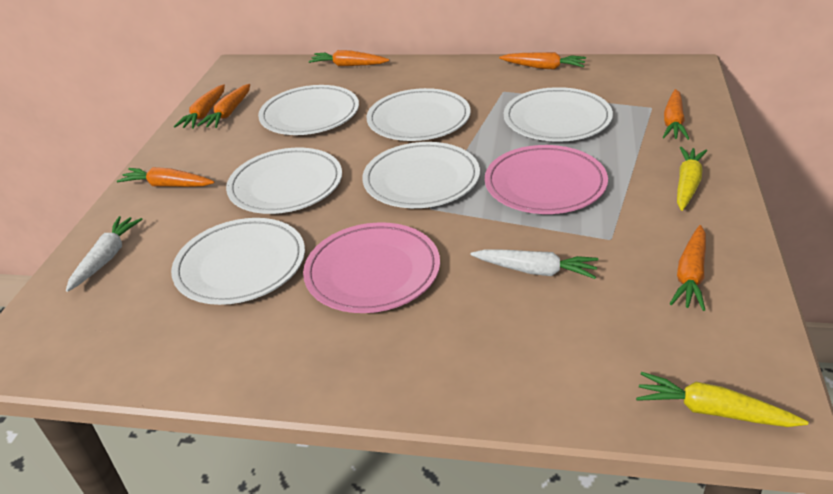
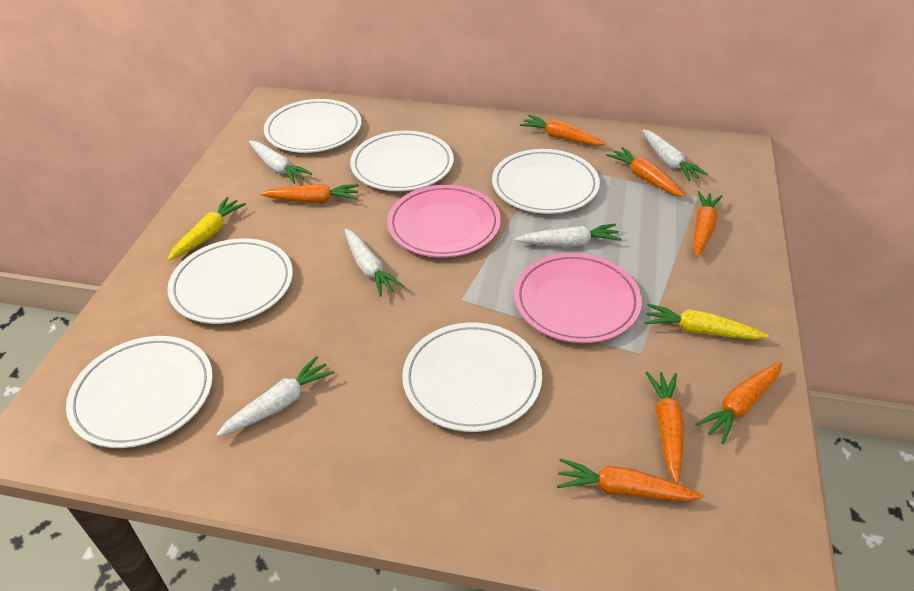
white carrot: [66,216,143,292] [471,249,598,279] = 2 -> [216,356,335,437] [249,141,312,184] [345,229,404,297] [515,224,622,247] [642,129,708,181] = 5

